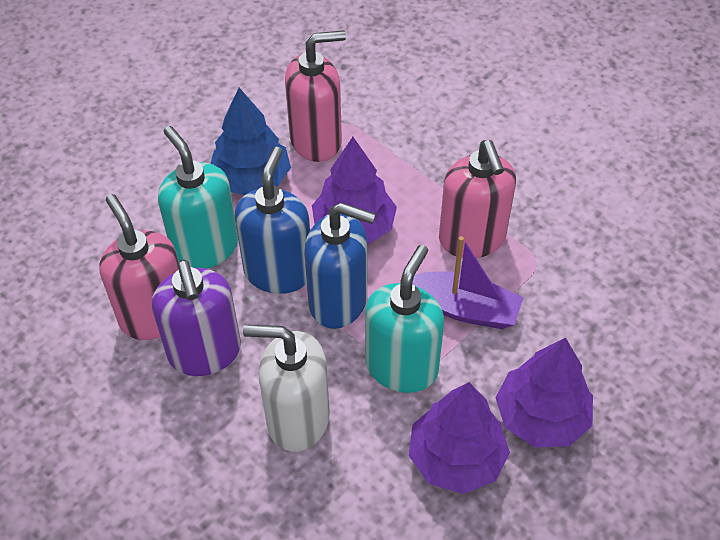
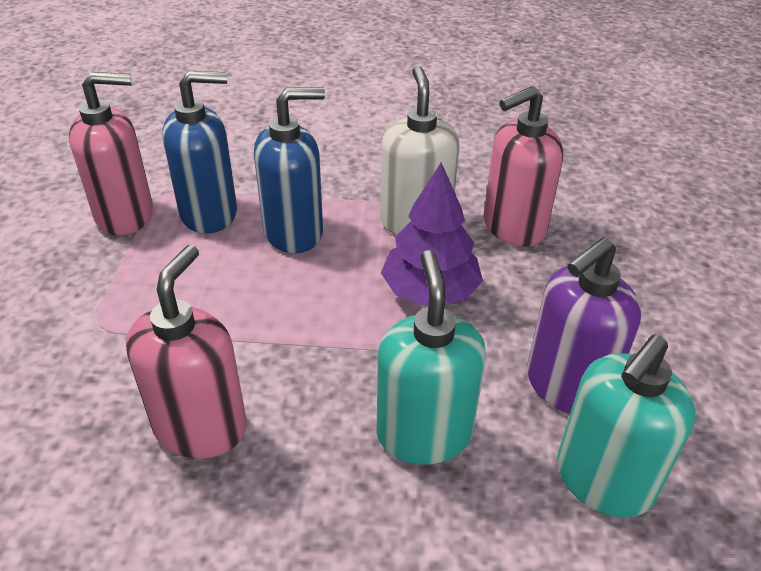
blue tree: [210,88,291,195] = 1 -> none = 0
purple boat: [412,236,524,329] = 1 -> none = 0
purple tree: [312,137,397,245] [409,382,510,494] [495,338,593,447] = 3 -> [381,162,483,306] = 1

